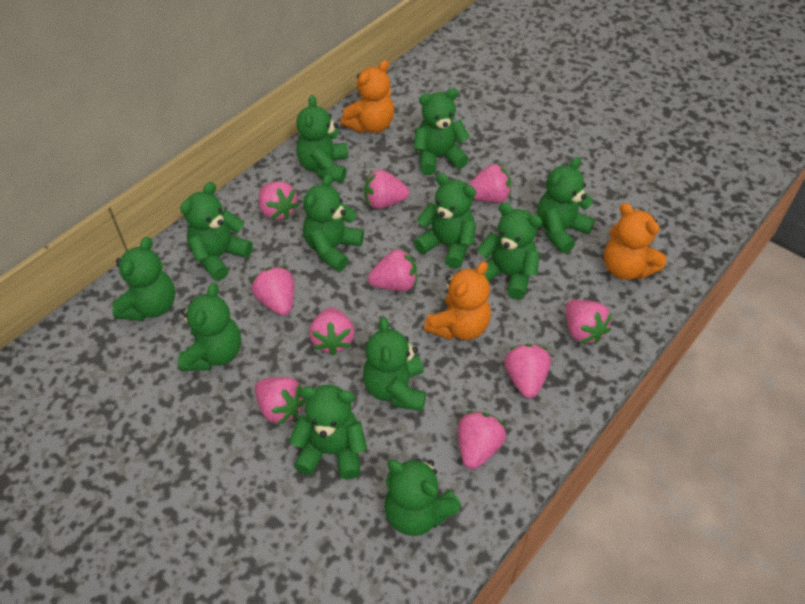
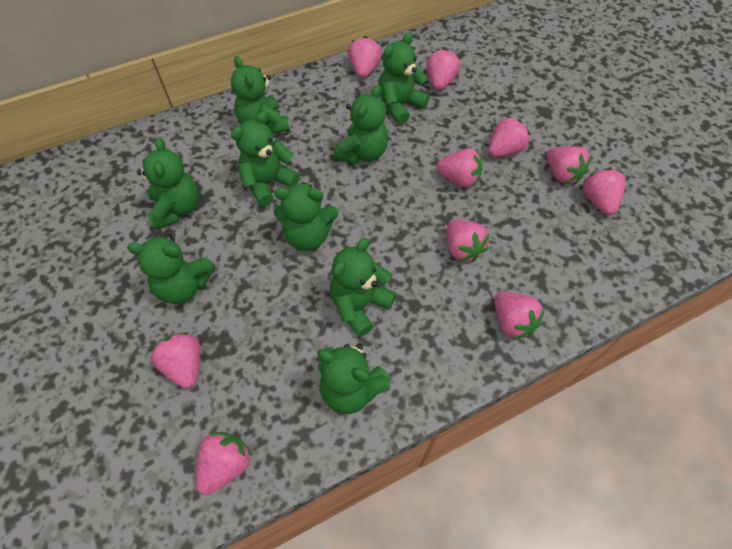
green teddy bear: [112,237,175,321] [178,283,241,371] [180,182,253,280] [289,385,367,480] [296,95,349,183] [303,174,364,271] [363,317,426,411] [384,458,461,536] [414,88,470,175] [414,173,476,269] [477,203,542,299] [537,157,595,254] = 12 -> [127,234,215,304] [137,137,199,230] [231,56,290,134] [231,111,300,206] [274,182,338,251] [317,344,391,414] [330,238,396,337] [334,85,388,164] [378,32,430,125] = 9
orange teddy bear: [341,60,394,133] [424,261,491,340] [604,203,667,280] = 3 -> none = 0

